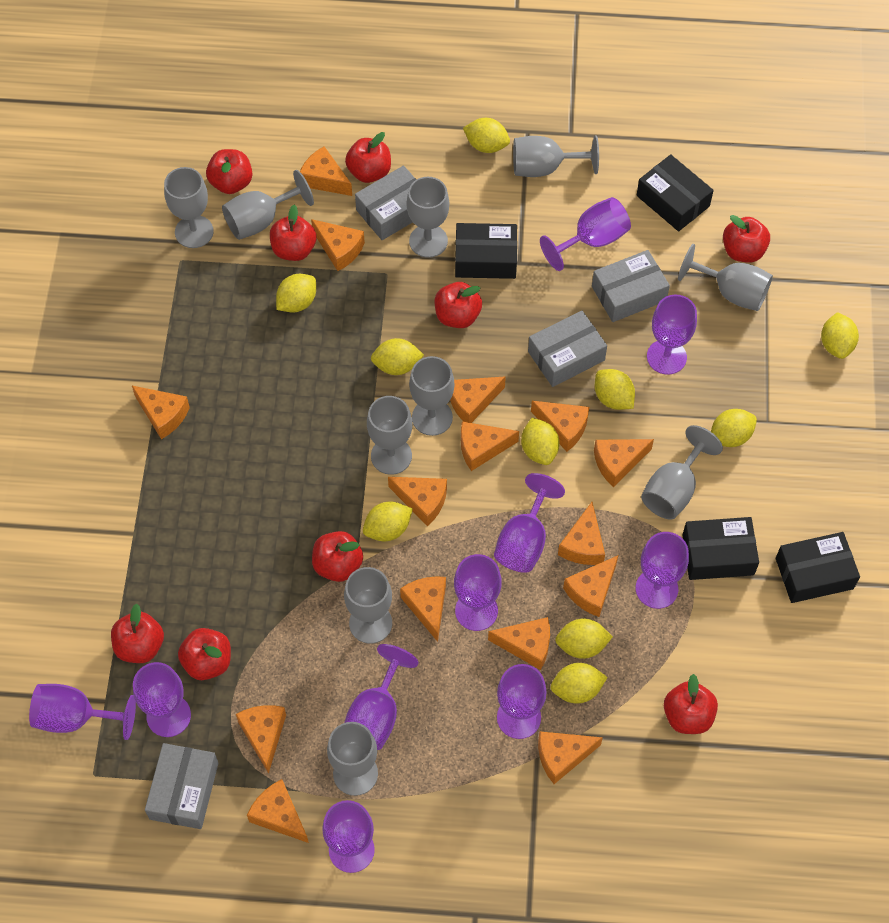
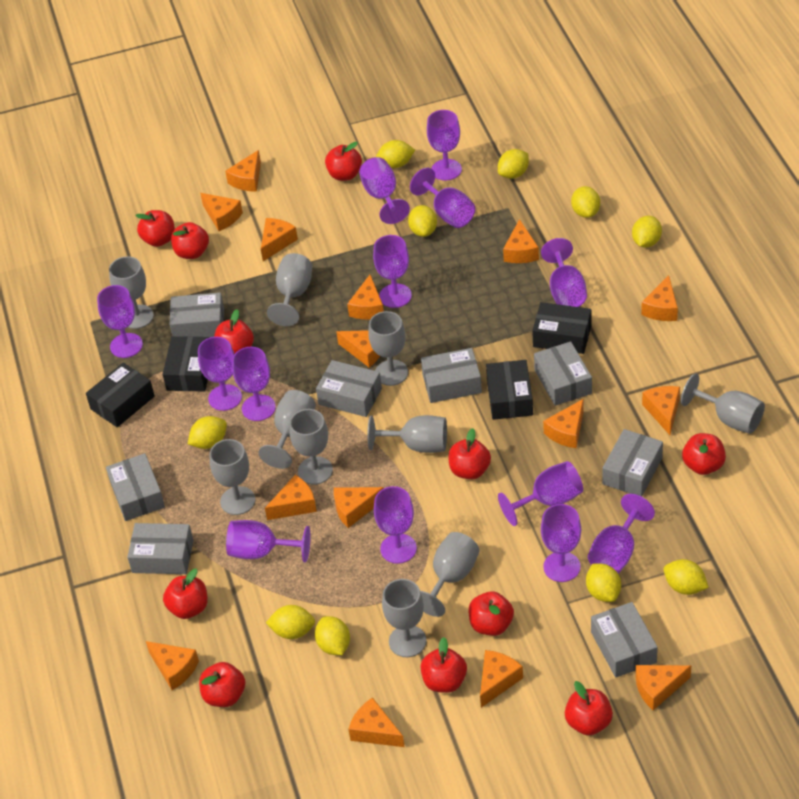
grey box: [145,743,218,829] [355,165,417,240] [528,311,607,387] [592,250,670,322] = 4 -> [106,453,165,521] [127,523,193,574] [170,292,224,337] [316,360,382,417] [421,348,482,403] [534,341,592,406] [591,602,658,678] [602,429,663,497] = 8
purple goblet: [29,684,136,740] [133,662,191,737] [322,800,375,873] [344,644,419,750] [454,554,502,631] [494,473,565,573] [497,664,547,739] [540,197,631,271] [636,532,689,609] [647,295,697,375] = 10 -> [97,285,143,358] [198,337,242,411] [226,520,311,562] [232,347,276,421] [359,157,410,224] [373,235,412,308] [374,486,417,564] [410,168,475,228] [427,110,462,181] [498,461,583,526] [541,238,587,307] [541,504,581,582] [588,494,655,574] = 13
red apple: [111,604,164,663] [178,628,231,680] [206,149,252,194] [270,205,317,261] [312,531,363,582] [345,132,391,183] [435,282,482,328] [664,674,718,734] [723,215,770,263] = 9 -> [135,210,175,247] [163,568,208,619] [171,222,209,259] [199,662,245,707] [214,309,254,354] [325,142,362,181] [420,637,467,693] [448,428,491,479] [468,591,514,636] [565,681,613,736] [682,433,726,475] = 11

